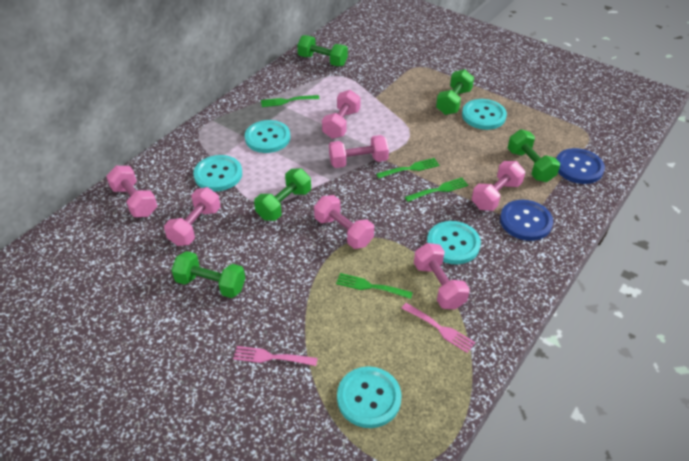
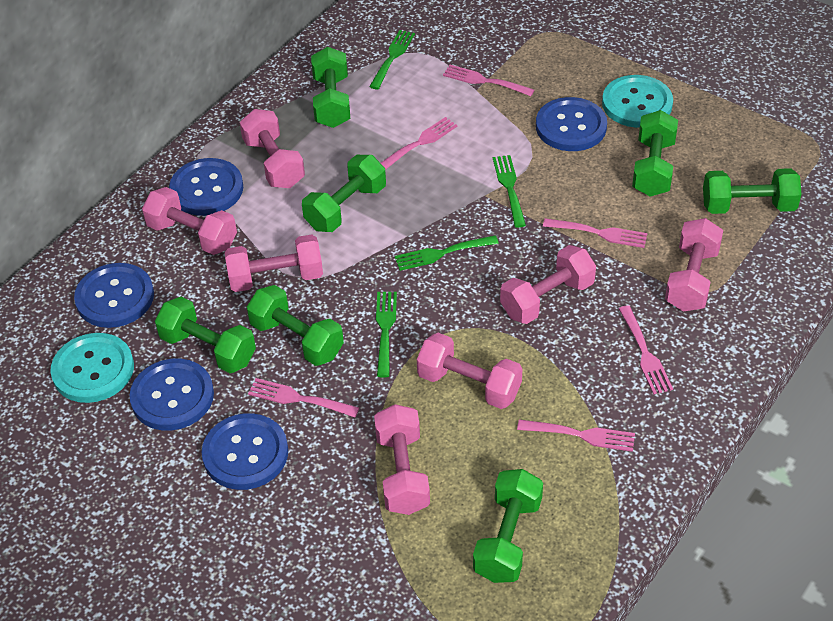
blue button: [500,200,553,241] [556,148,605,184] = 2 -> [74,263,154,328] [130,359,214,430] [169,158,243,216] [202,413,288,490] [536,97,607,151] = 5
green dumbbell: [171,251,245,298] [254,168,311,221] [297,35,348,66] [436,69,474,115] [508,129,560,182] = 5 -> [155,297,256,373] [247,285,344,366] [302,155,386,232] [311,47,350,128] [473,469,543,583] [632,110,678,196] [703,168,802,214] = 7
pink fork: [233,346,318,366] [402,303,475,353] = 2 -> [248,378,359,417] [381,117,458,170] [443,65,534,96] [517,419,635,452] [543,218,647,248] [619,305,673,395] = 6
turquoise button: [193,155,242,191] [245,120,290,153] [337,366,401,428] [427,221,481,264] [462,99,507,130] = 5 -> [50,333,134,403] [602,75,673,128] = 2

